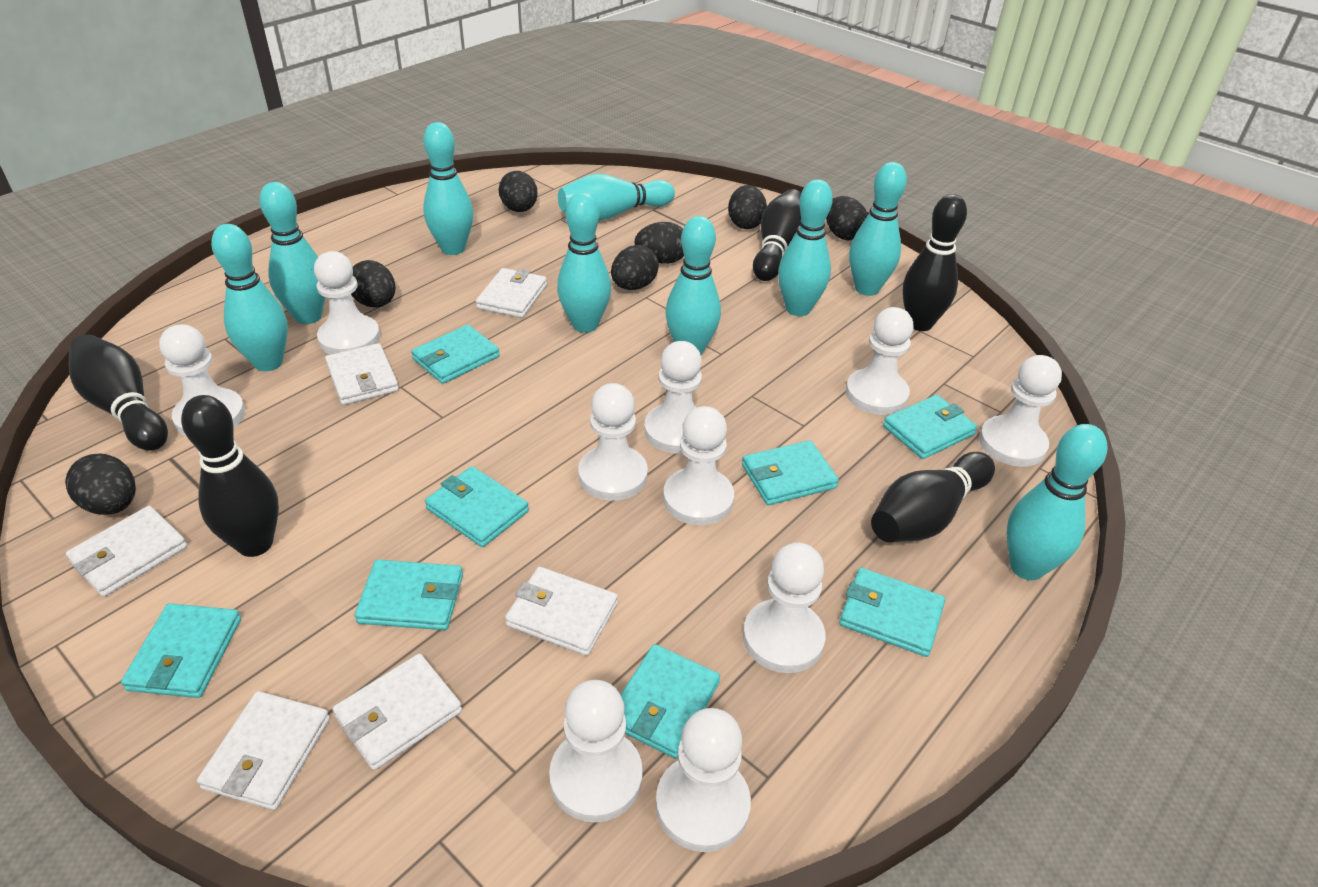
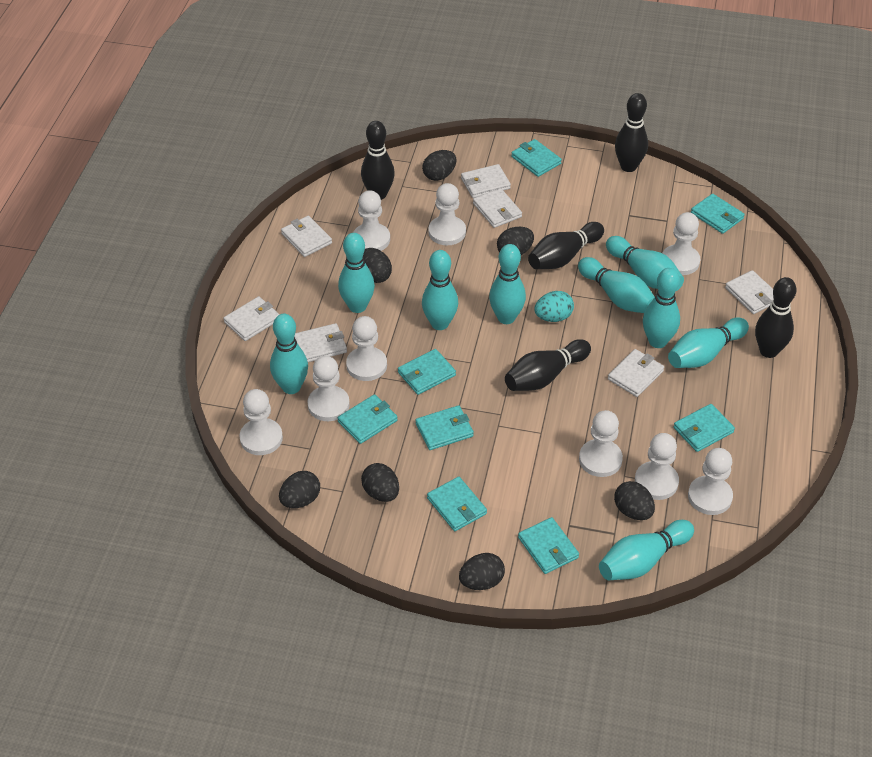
turquoise egg: none = 0 -> [534,291,574,322] = 1
white pawn: [159,324,245,437] [314,251,380,355] [549,680,643,822] [578,383,648,501] [644,341,702,454] [656,708,751,852] [663,406,734,525] [743,543,826,673] [846,307,914,415] [979,355,1062,467] = 10 -> [239,389,283,455] [307,356,350,421] [346,316,387,381] [353,190,390,251] [428,183,466,245] [579,410,623,477] [635,433,679,500] [663,212,700,275] [688,448,733,515] = 9
white wallet: [66,506,187,597] [197,691,330,810] [325,343,399,405] [332,654,462,770] [476,268,547,318] [505,567,618,656] = 6 -> [223,296,280,341] [281,216,332,257] [294,323,347,362] [461,164,511,198] [473,188,522,228] [608,349,664,397] [725,270,773,314] = 7

